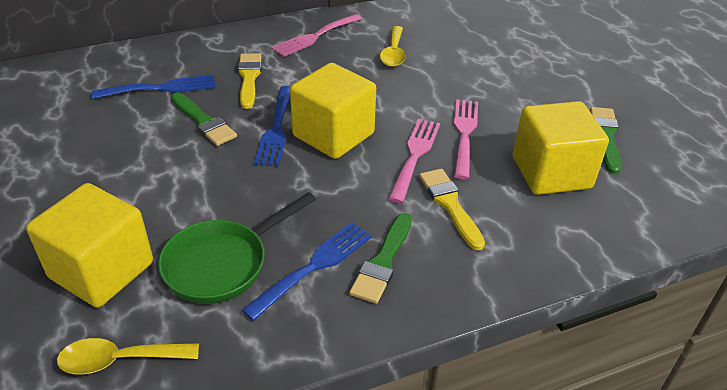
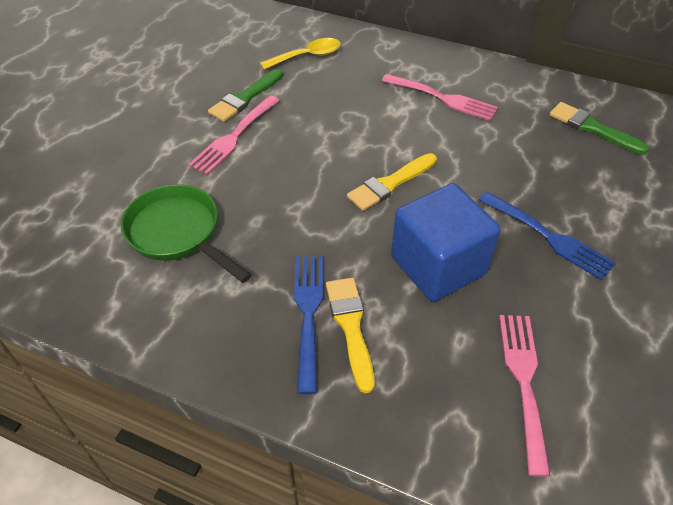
blue cube: none = 0 -> [391,183,501,302] = 1
blue fork: [92,74,216,99] [242,222,372,321] [254,86,290,166] = 3 -> [294,256,323,394] [479,192,616,281] = 2
green brush: [171,92,237,146] [349,213,412,304] [590,107,621,174] = 3 -> [208,69,283,122] [549,102,649,155] = 2
yellow cube: [26,183,153,308] [290,63,376,159] [513,101,609,195] = 3 -> none = 0
yellow spoon: [57,338,199,375] [380,26,406,67] = 2 -> [260,38,341,70] = 1

